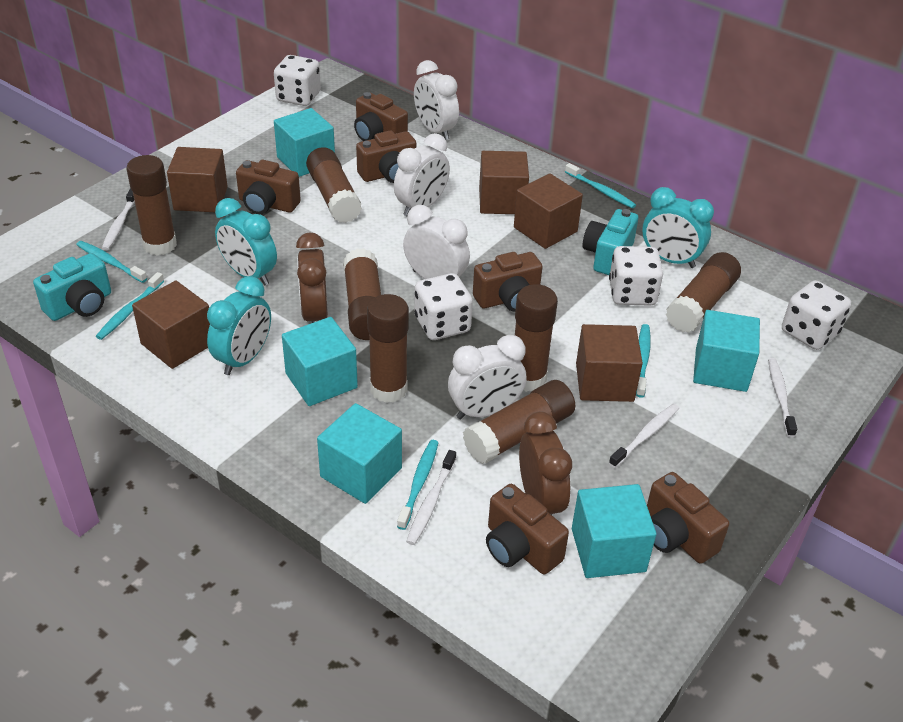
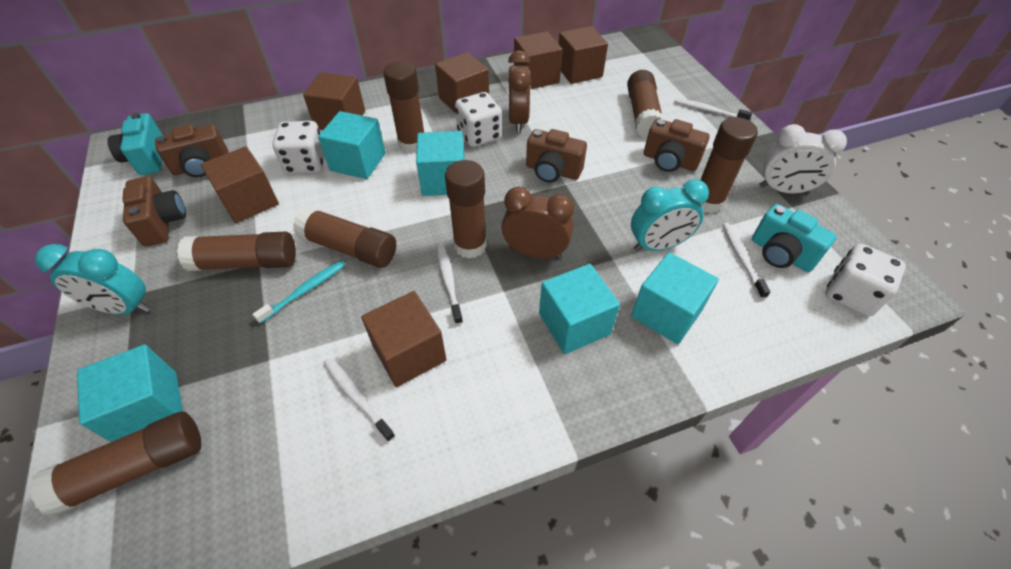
brown camera: [236,160,301,214] [354,92,408,141] [356,130,416,183] [473,252,542,312] [486,484,569,574] [647,472,729,564] = 6 -> [122,176,186,247] [155,124,229,177] [526,129,587,183] [644,119,710,172] = 4
brown cube: [132,281,210,369] [167,147,228,212] [479,151,529,214] [514,174,583,249] [576,324,643,402] = 5 -> [201,146,279,223] [303,72,365,130] [361,291,446,387] [435,52,489,113] [514,31,562,89] [558,26,608,84] = 6
turquoise clock: [207,276,271,375] [215,198,277,286] [642,187,714,268] = 3 -> [35,244,150,315] [631,179,709,251] = 2
turquoise toothbrush: [76,241,147,283] [96,272,164,340] [397,440,439,530] [565,163,636,208] [636,324,651,398] = 5 -> [252,260,346,324] = 1
white clock: [394,133,450,216] [403,205,470,279] [414,60,459,140] [448,335,526,419] = 4 -> [759,124,847,194] = 1
white dice: [274,55,321,106] [414,273,473,340] [609,246,663,306] [782,280,851,350] = 4 -> [272,121,324,174] [455,92,502,147] [825,244,906,316] = 3

